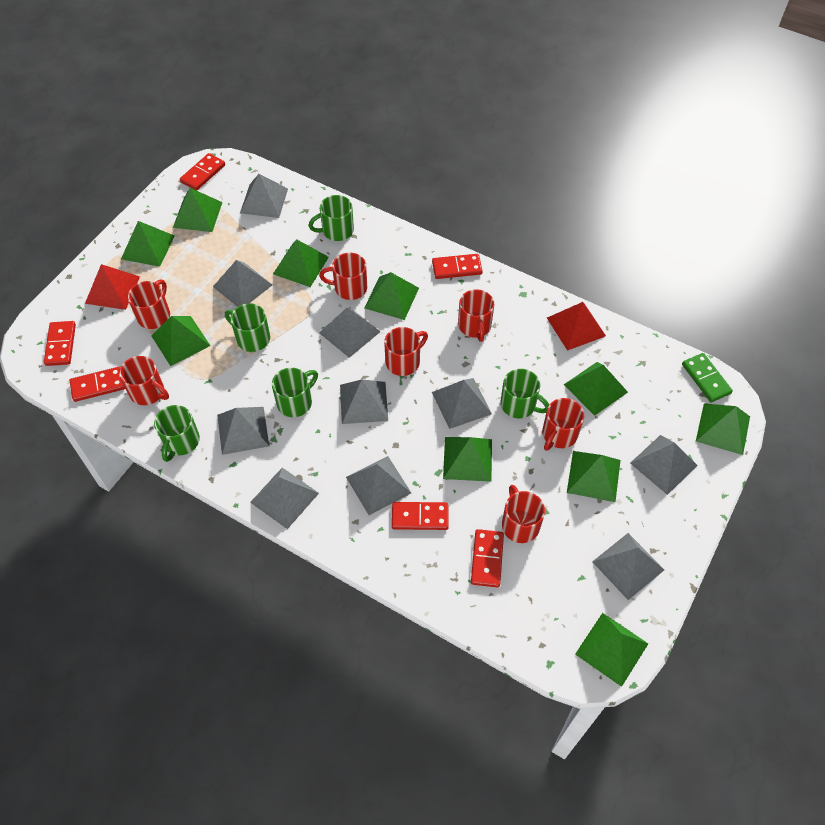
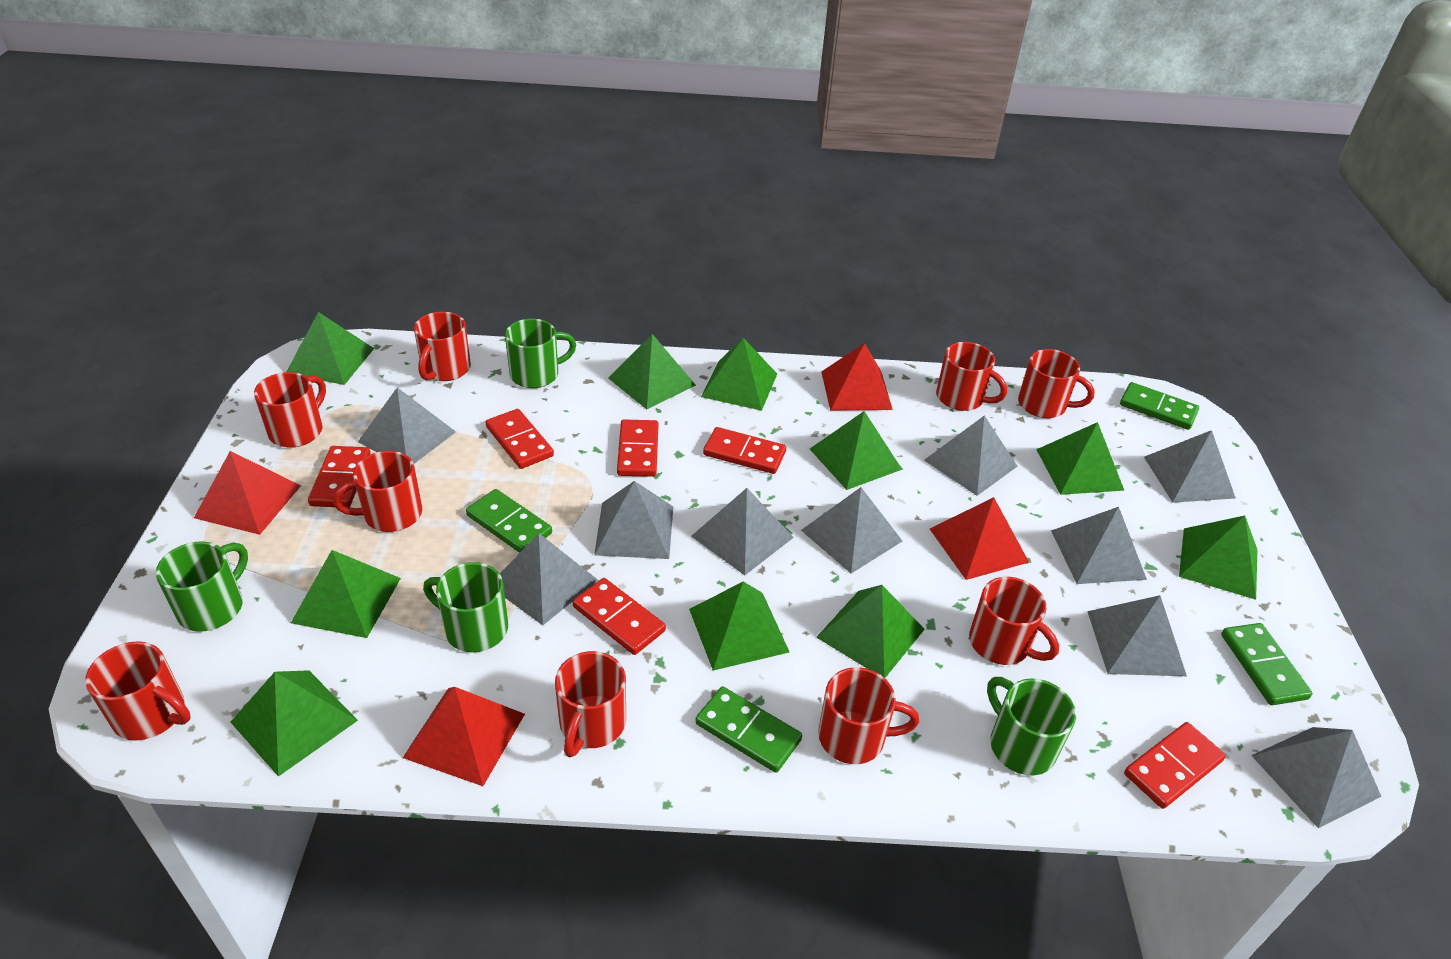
green domino: [682,353,733,402] = 1 -> [466,489,552,553] [695,687,802,773] [1120,382,1199,430] [1221,623,1313,705] = 4
green mug: [154,405,200,462] [225,303,270,352] [272,368,318,417] [309,195,354,241] [500,369,549,418] = 5 -> [156,542,248,632] [423,562,508,652] [505,319,576,388] [987,677,1076,775] = 4
red mug: [119,356,169,405] [128,280,170,329] [319,253,367,300] [384,327,428,376] [458,289,494,342] [502,485,545,543] [542,398,584,451] = 7 -> [85,641,191,741] [254,372,326,447] [333,451,422,532] [414,312,471,381] [555,651,626,757] [818,667,919,764] [936,342,1007,411] [969,577,1059,665] [1018,349,1095,418] = 9
red pyramid: [85,264,140,310] [547,302,606,351] = 2 -> [194,451,301,535] [403,687,525,786] [821,343,893,411] [930,497,1029,580] = 4

